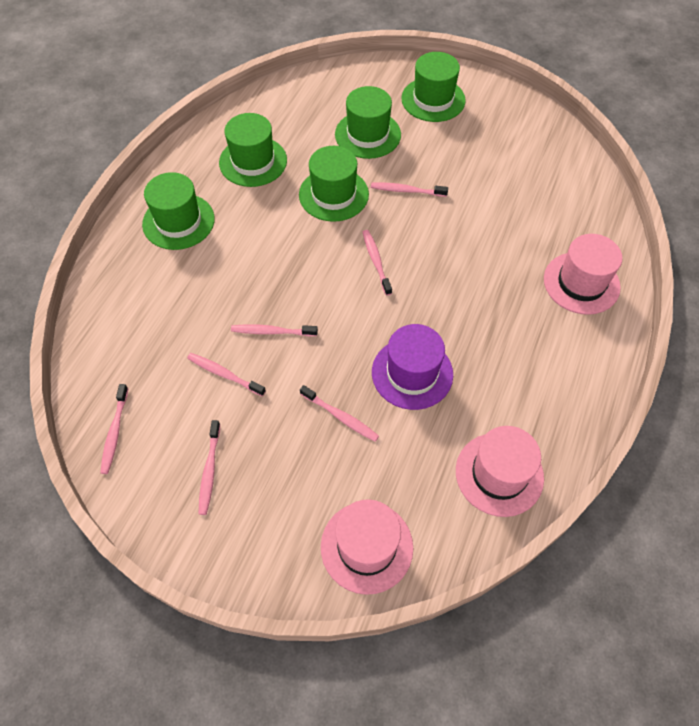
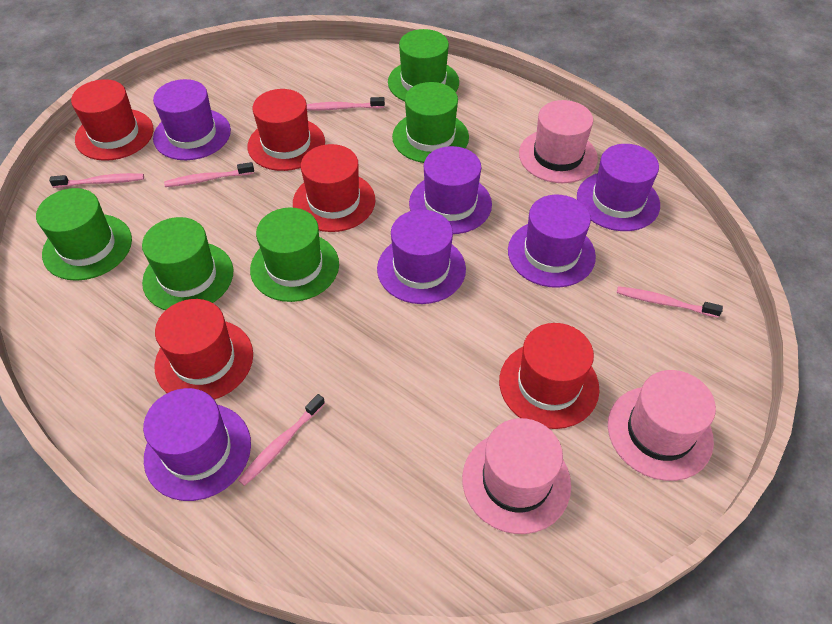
pink toothbrush: [100,384,128,474] [187,353,266,396] [199,420,220,515] [231,324,318,336] [300,385,379,442] [363,230,392,296] [371,183,448,197] = 7 -> [49,173,144,188] [164,162,254,187] [238,394,325,486] [307,97,385,111] [617,286,723,318] = 5
purple hat: [372,324,453,410] = 1 -> [143,388,251,501] [153,79,231,160] [377,210,466,304] [409,146,492,234] [508,195,596,288] [577,144,660,231] = 6
red hat: none = 0 -> [71,79,154,161] [155,299,253,400] [247,89,325,171] [293,144,375,232] [499,323,599,429] = 5

